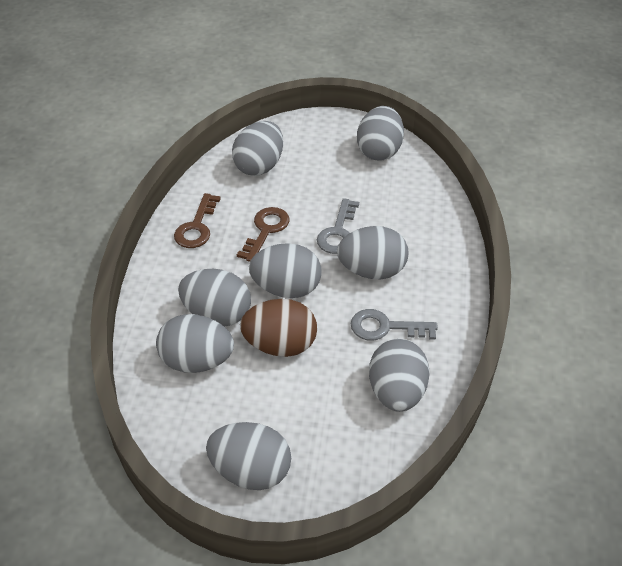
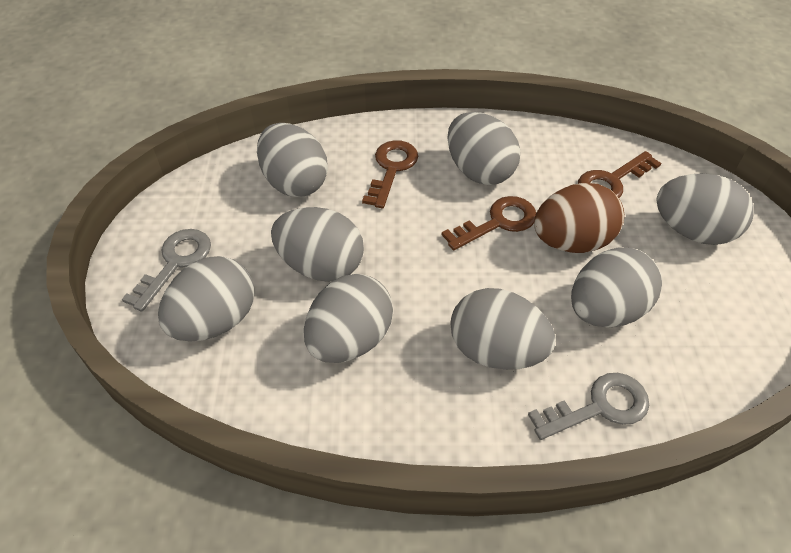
brown key: [174,193,221,248] [237,207,289,262] = 2 -> [362,140,418,208] [442,196,536,250] [578,151,661,198] = 3

